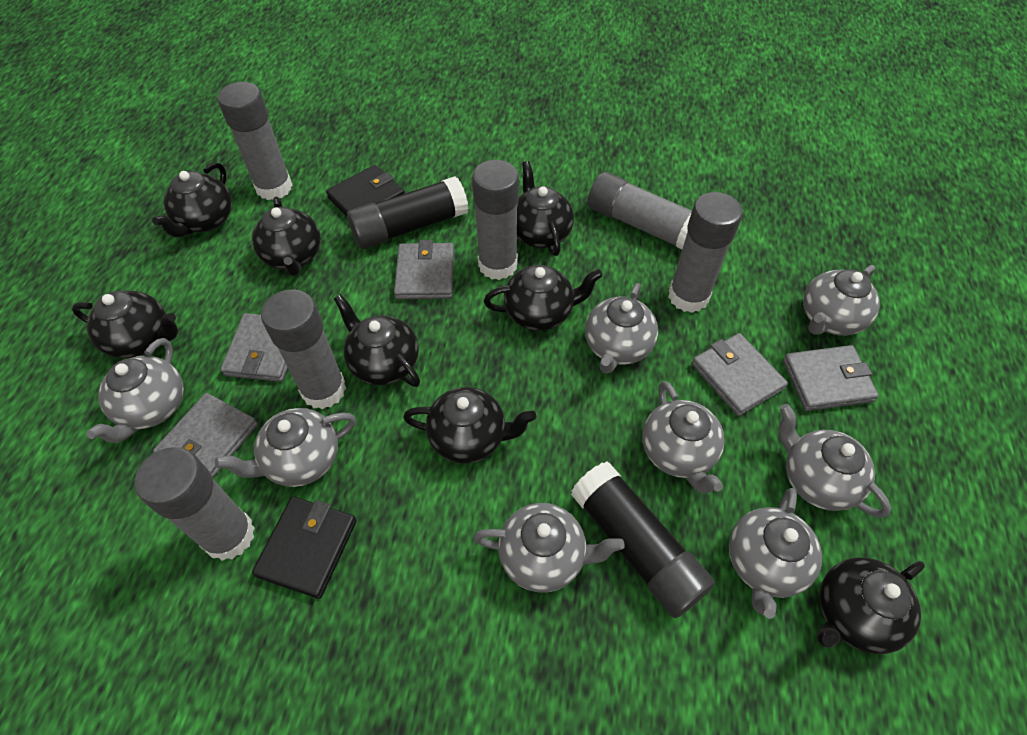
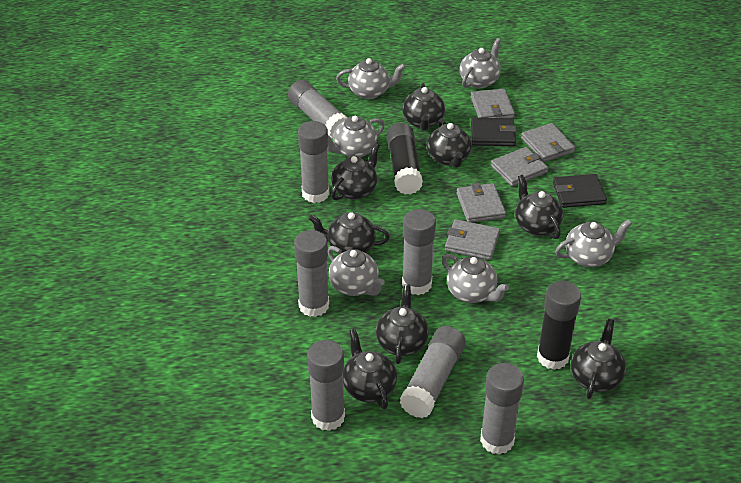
grey glue stick: [135,447,255,561] [218,82,292,200] [261,289,346,409] [472,160,519,280] [588,172,692,249] [669,192,743,313] = 6 -> [288,80,348,138] [294,230,329,317] [298,121,329,203] [307,340,345,431] [399,326,466,418] [402,209,436,295] [480,363,524,455] = 7
grey teapot: [86,338,184,443] [214,408,356,487] [473,503,625,592] [585,283,658,374] [642,381,725,493] [729,488,822,619] [779,404,891,518] [803,265,880,336] = 8 -> [327,116,385,157] [328,246,385,296] [336,58,406,99] [442,254,509,303] [460,38,501,88] [555,219,632,267] = 6

